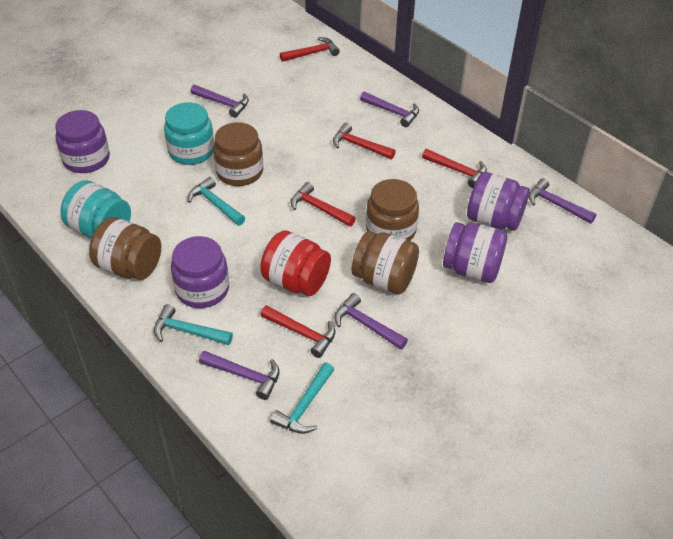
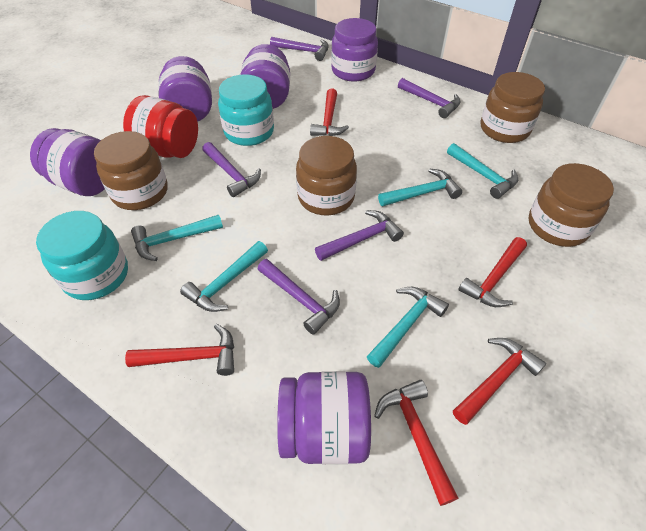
purple jar: [55,110,110,173] [171,236,229,308] [443,222,507,283] [467,172,530,231] = 4 -> [30,128,105,196] [158,56,212,122] [240,44,290,109] [277,371,371,464] [331,18,378,82] = 5
turquoise hammer: [154,304,233,345] [188,177,245,226] [270,362,334,434] = 3 -> [131,215,223,261] [180,241,268,312] [367,287,449,368] [378,169,462,206] [447,143,518,199] = 5

